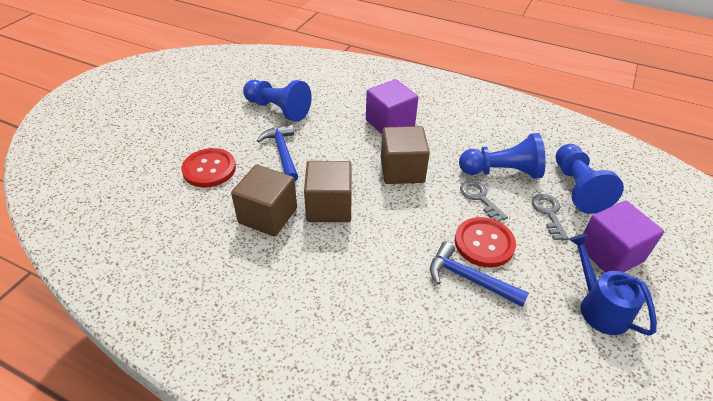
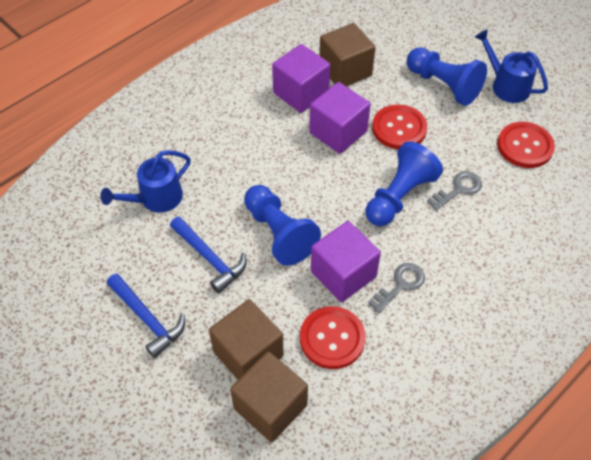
blue watering can: [569,234,657,336] = 1 -> [100,150,191,213] [475,29,548,103] = 2
purple cube: [366,79,419,134] [583,201,664,272] = 2 -> [272,44,330,113] [309,82,371,154] [311,221,381,302] = 3
red button: [182,148,236,187] [455,217,516,267] = 2 -> [300,306,366,369] [372,104,427,149] [497,122,555,168] = 3

